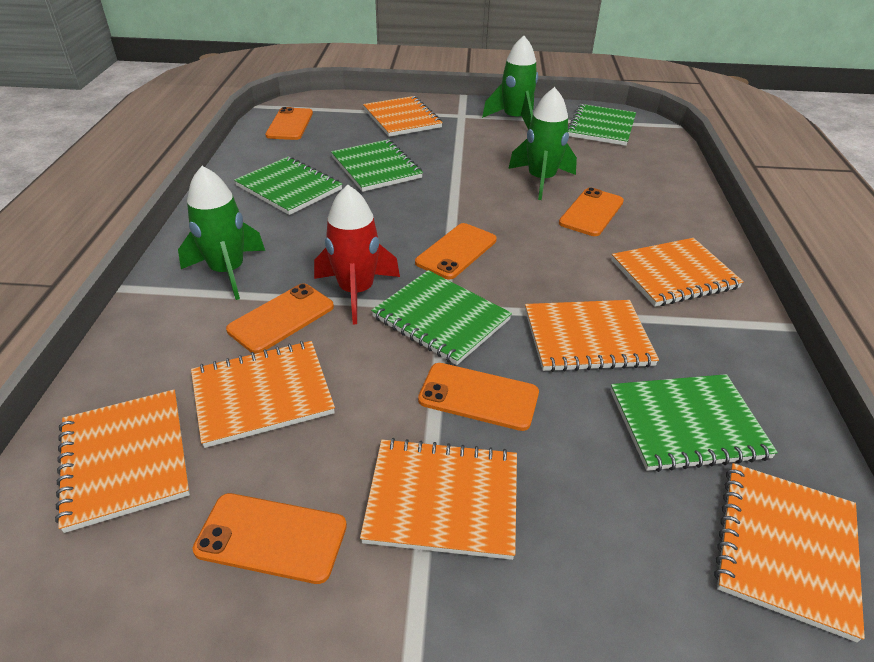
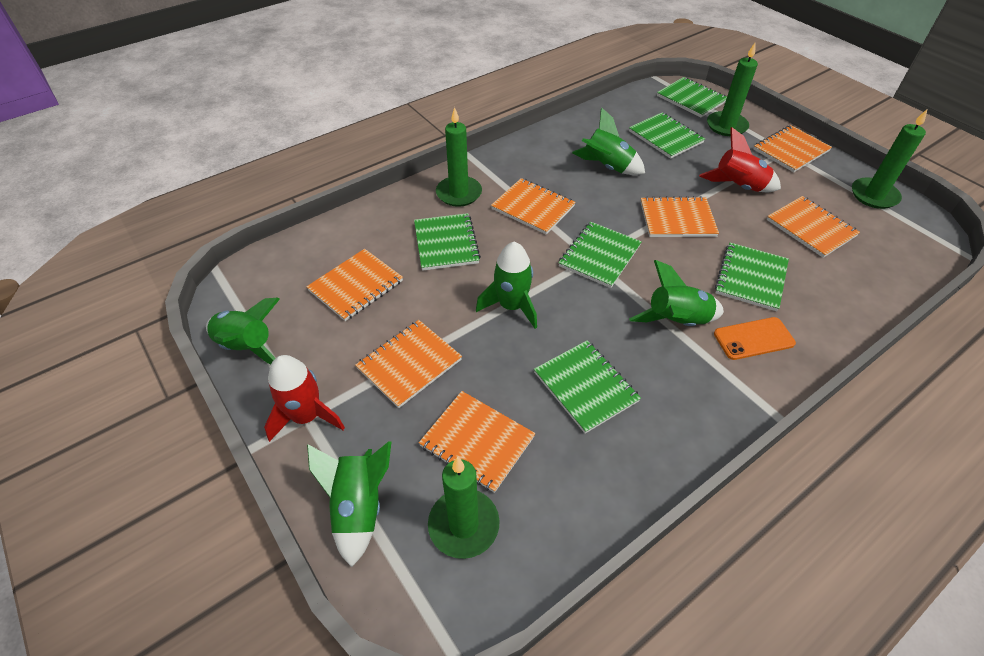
green candle: none = 0 -> [428,457,500,559] [436,107,482,207] [707,43,758,136] [852,110,927,209] = 4
green notebook: [234,157,342,215] [331,139,423,192] [371,270,512,365] [568,104,636,146] [611,374,778,472] = 5 -> [414,213,481,271] [534,340,641,434] [558,222,642,288] [629,112,705,159] [657,77,727,118] [715,243,789,311] = 6
green rocket: [178,166,265,300] [482,36,538,130] [508,87,577,200] = 3 -> [206,298,280,364] [307,441,391,567] [476,242,537,329] [572,107,645,175] [629,260,724,326] = 5
orange phone: [193,493,347,584] [226,283,334,354] [265,107,313,140] [415,223,497,279] [418,363,539,431] [559,187,624,236] = 6 -> [714,317,796,360] = 1
red rocket: [314,185,400,324] = 1 -> [264,355,345,442] [699,127,781,192] = 2

